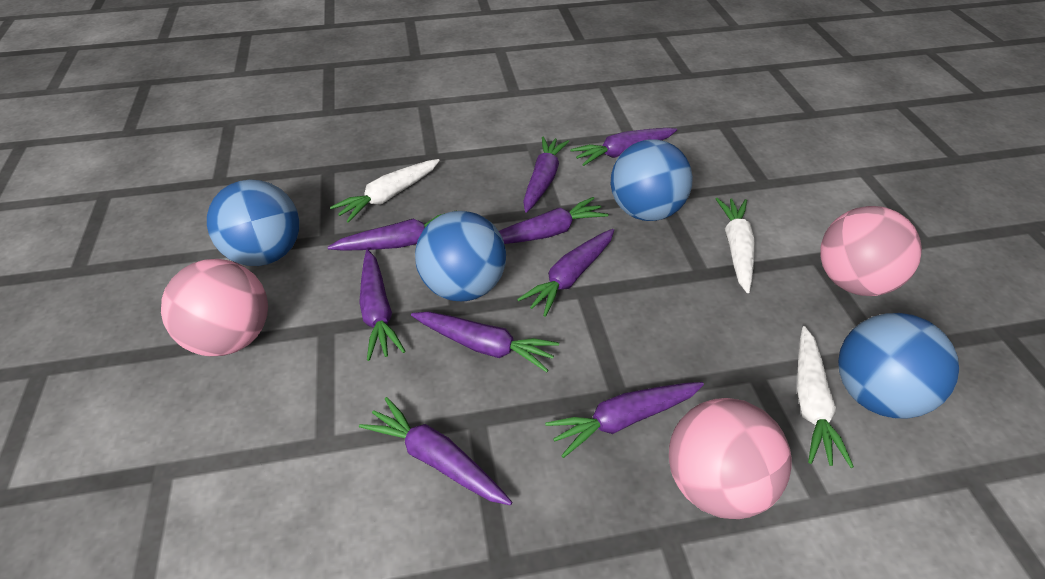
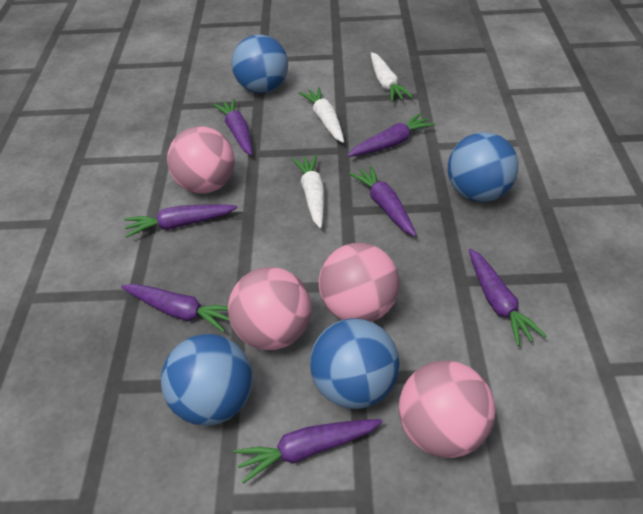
pink ball: [161,259,268,356] [669,398,792,519] [820,206,922,296] = 3 -> [167,126,235,194] [228,267,311,350] [319,243,400,322] [399,361,496,458] = 4
purple carrot: [328,210,457,251] [359,249,406,361] [359,397,512,505] [411,311,559,372] [499,197,609,244] [517,229,614,317] [523,136,569,213] [545,382,704,458] [570,128,677,166] = 9 -> [121,284,230,332] [124,204,238,238] [213,98,252,156] [234,419,383,484] [347,113,436,157] [349,165,416,237] [469,249,547,346] = 7

